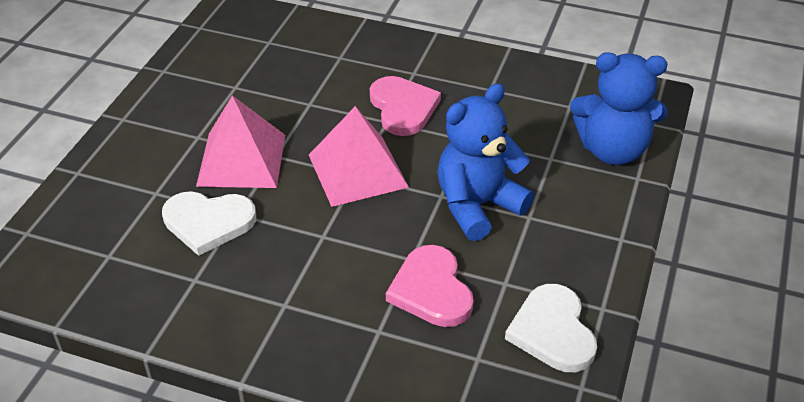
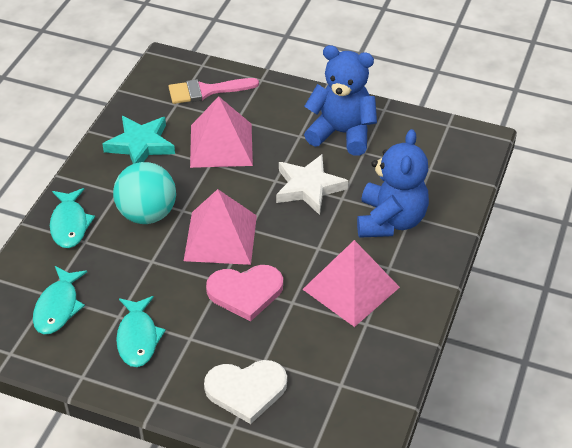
pink brush: none = 0 -> [168,78,259,104] = 1
pink heart: [370,76,441,136] [386,245,474,327] = 2 -> [206,265,283,321] = 1
pink pyramid: [196,95,285,188] [309,106,409,207] = 2 -> [184,189,257,265] [190,96,253,168] [302,240,400,327] = 3
turquoise ball: none = 0 -> [113,162,176,224] = 1
turquoise fish: none = 0 -> [33,266,87,334] [50,188,95,248] [116,296,166,367] = 3
turquoise star: none = 0 -> [102,116,175,164] = 1
white heart: [162,191,256,256] [505,284,597,372] = 2 -> [204,360,287,424] = 1
white star: none = 0 -> [276,154,348,215] = 1

